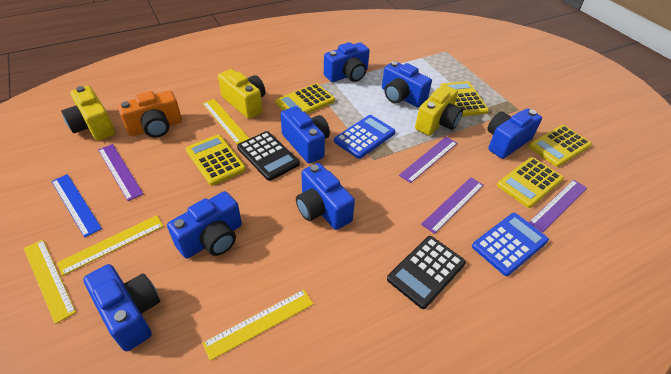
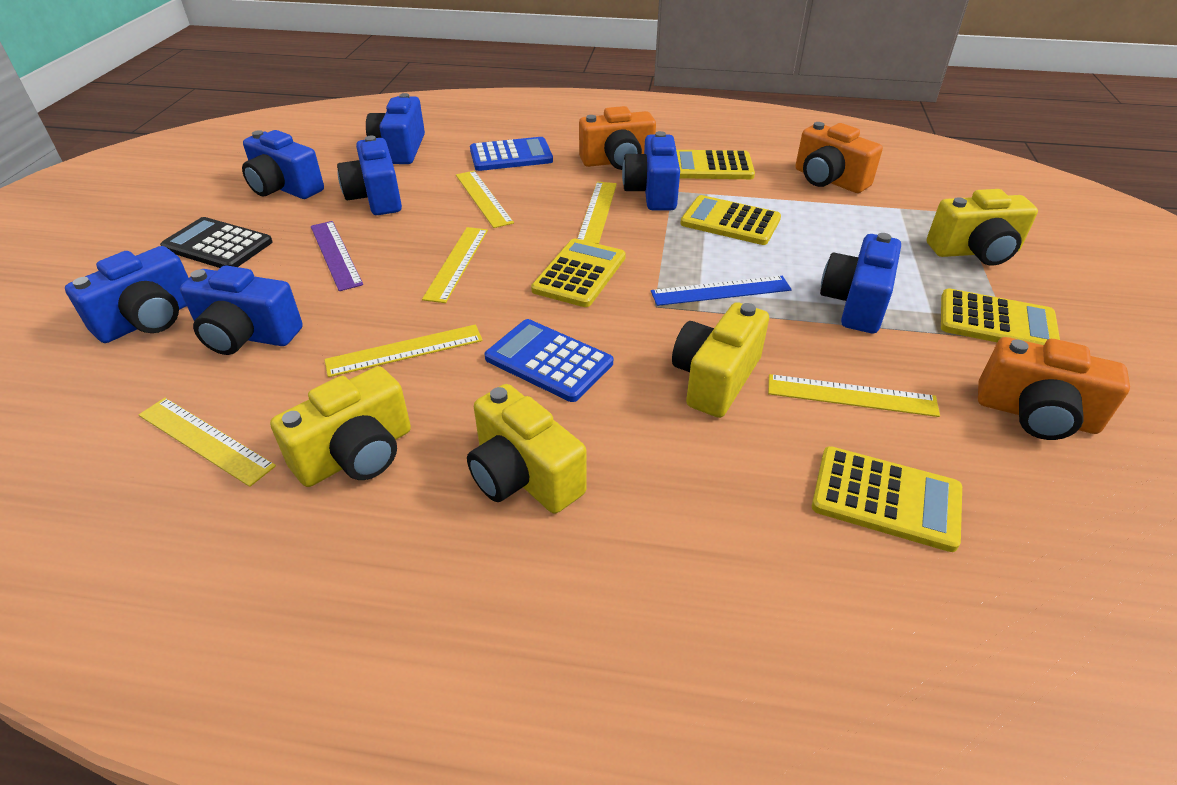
black calculator: [237,131,300,181] [387,236,466,309] = 2 -> [160,217,273,268] = 1
orange camera: [118,90,182,138] = 1 -> [579,106,656,170] [795,122,883,193] [978,337,1130,440] = 3
purple ruler: [98,144,144,201] [399,137,457,183] [421,177,484,234] [529,180,587,232] = 4 -> [311,221,363,291] = 1
yellow camera: [61,86,115,141] [218,69,265,119] [415,85,463,136] = 3 -> [270,366,411,487] [467,384,587,514] [672,302,769,418] [927,189,1038,266] = 4
yellow ruler: [24,239,76,324] [57,215,164,276] [202,290,313,361] [203,99,249,144] = 4 -> [139,398,276,487] [324,324,483,377] [422,227,488,303] [456,171,514,228] [577,182,617,244] [768,374,940,417] = 6

